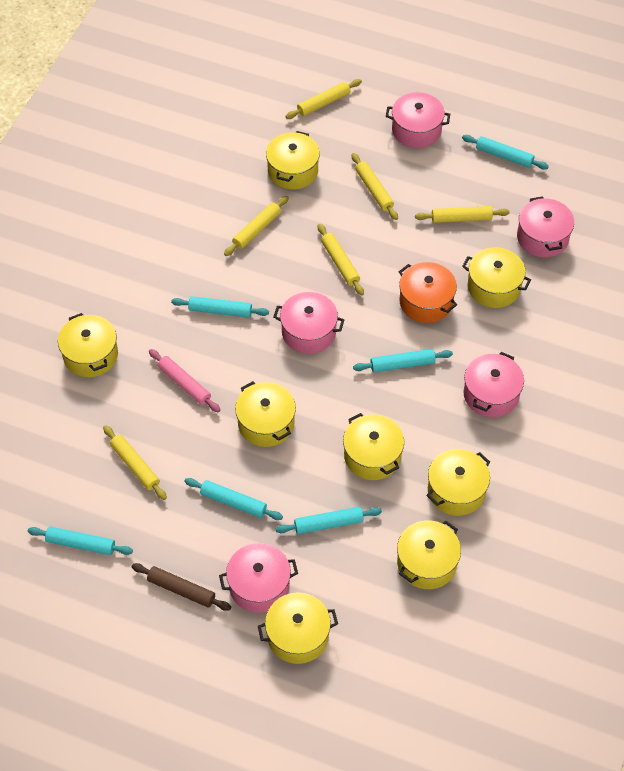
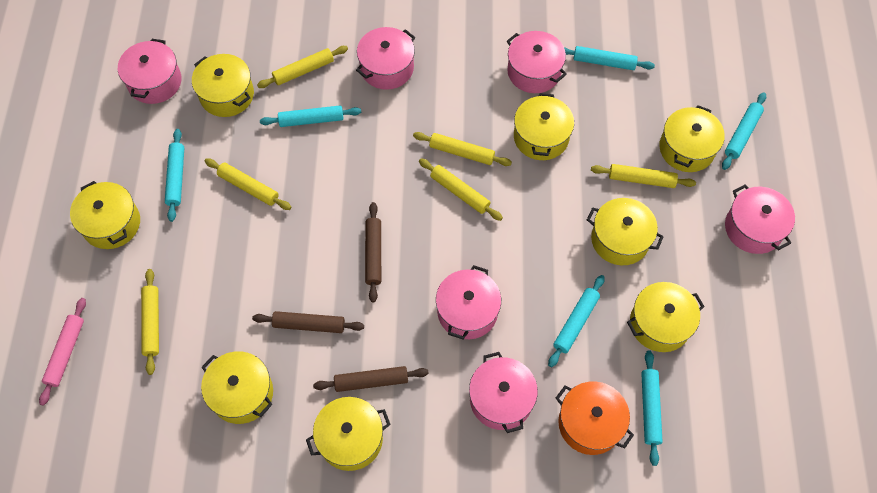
brown rolling pin: [131,563,231,611] = 1 -> [252,311,364,333] [313,366,429,392] [365,202,381,303] = 3
pink pot: [219,543,298,613] [274,292,344,354] [386,92,450,148] [463,352,524,417] [517,196,574,258] = 5 -> [118,39,181,104] [356,27,415,90] [436,265,501,339] [469,352,538,433] [507,31,567,93] [725,184,795,254] = 6

